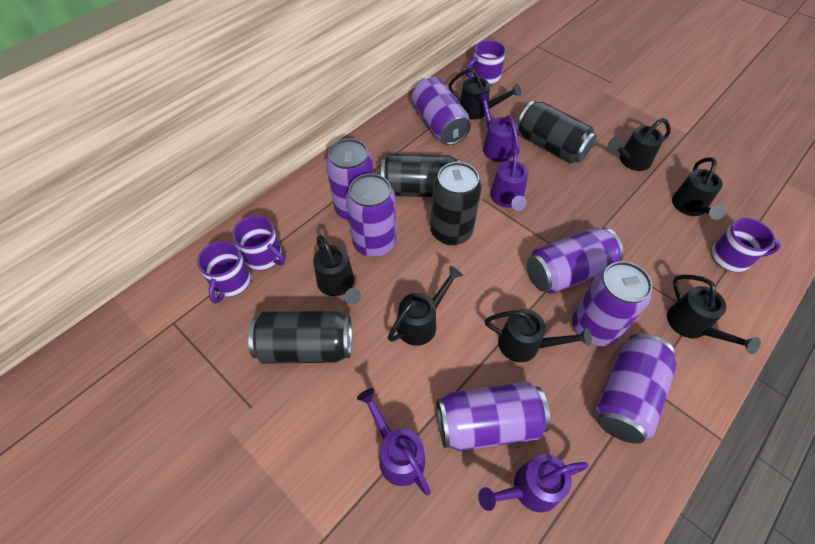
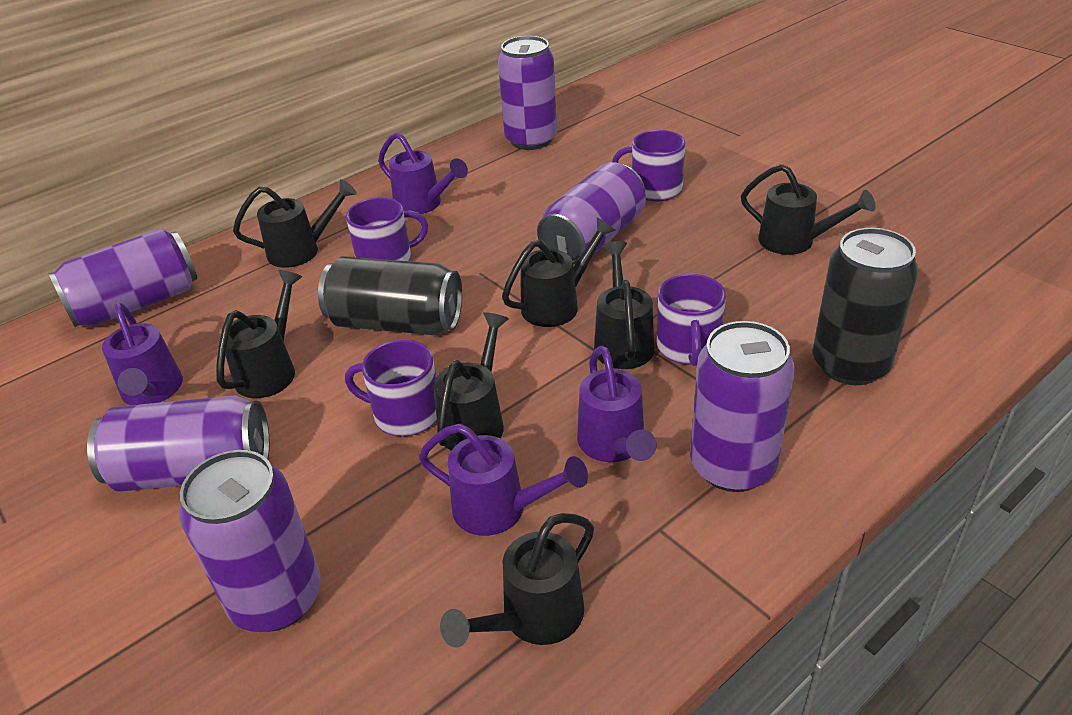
black can: [248,311,352,364] [381,154,460,197] [430,162,482,245] [517,101,597,163] = 4 -> [318,256,462,335] [813,228,919,385] = 2
purple can: [326,138,374,221] [346,173,396,257] [412,77,471,145] [437,382,550,451] [527,228,624,294] [572,261,652,346] [595,333,677,444] = 7 -> [49,228,198,327] [87,395,270,492] [179,450,321,632] [498,36,557,150] [537,162,646,265] [690,321,795,492] = 6

